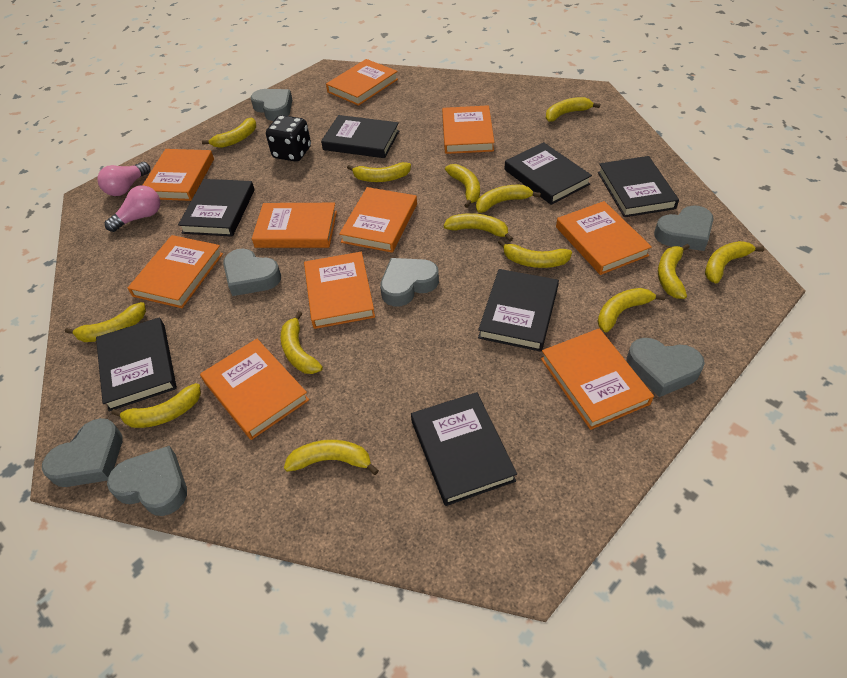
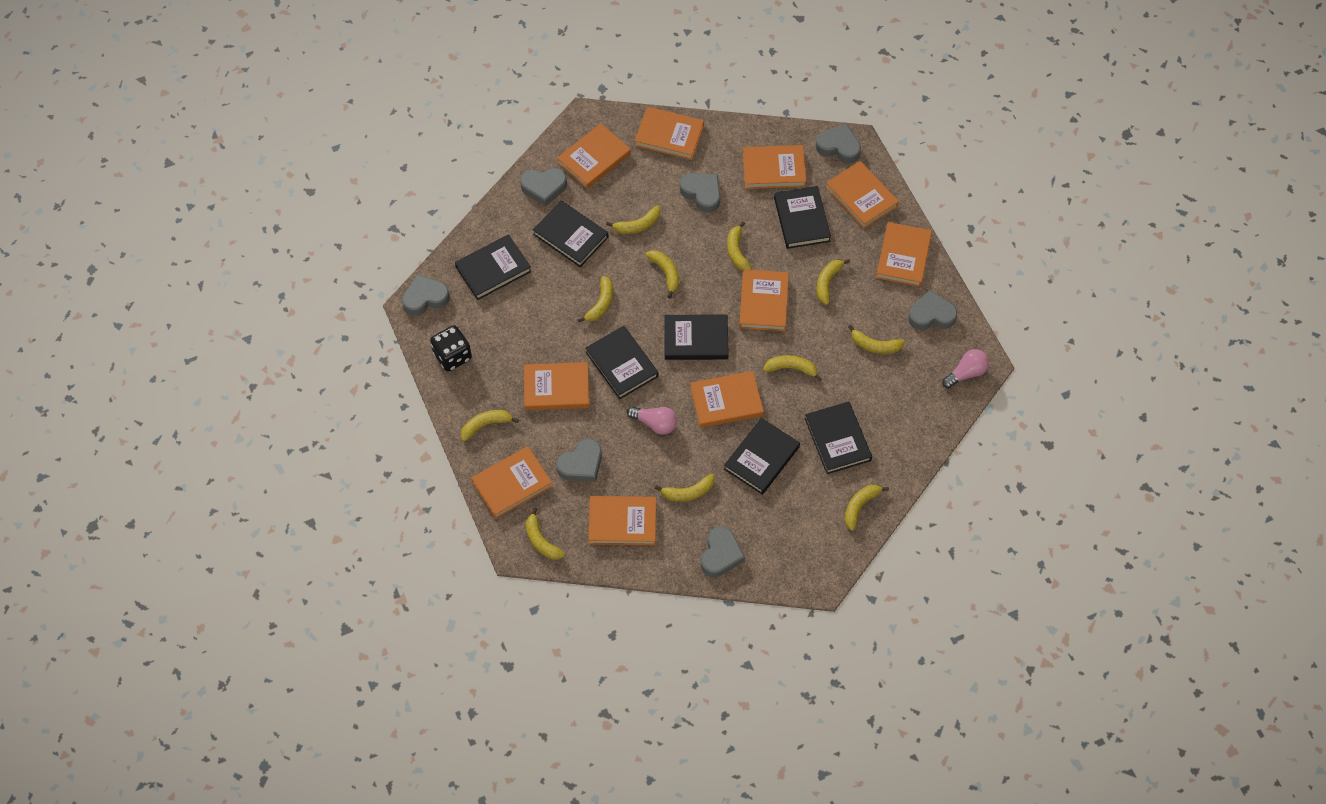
yellow banana: [65,302,146,342] [111,383,201,428] [202,118,256,148] [281,311,323,374] [284,440,379,475] [347,162,411,182] [444,213,513,241] [445,164,480,208] [476,185,541,213] [498,240,572,268] [546,97,600,122] [597,288,665,332] [658,244,690,299] [705,241,765,284] = 14 -> [461,410,519,441] [526,508,565,560] [578,276,613,322] [606,206,660,234] [646,250,679,298] [655,474,715,502] [727,221,752,271] [763,355,822,382] [817,259,850,305] [845,485,889,531] [848,325,905,354] = 11

